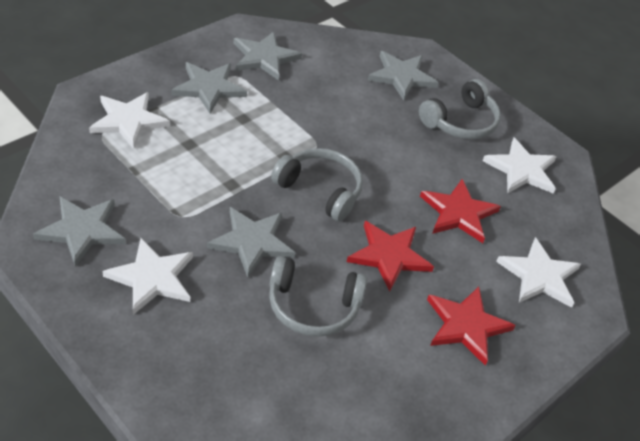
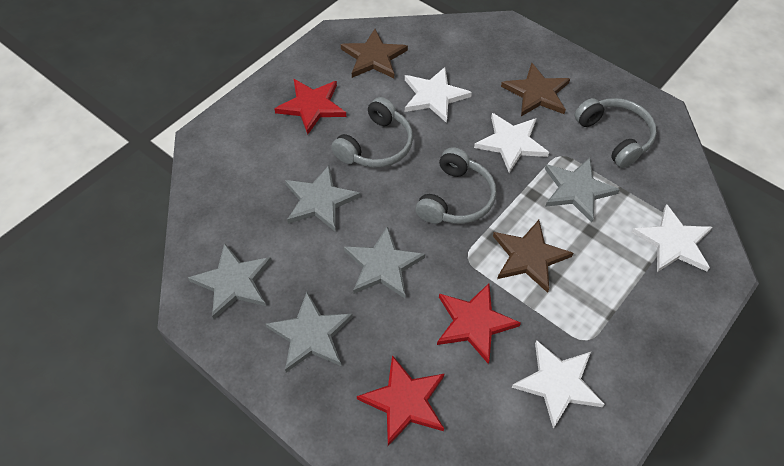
brown star: none = 0 -> [341,29,408,78] [493,220,573,293] [501,63,570,116] = 3

